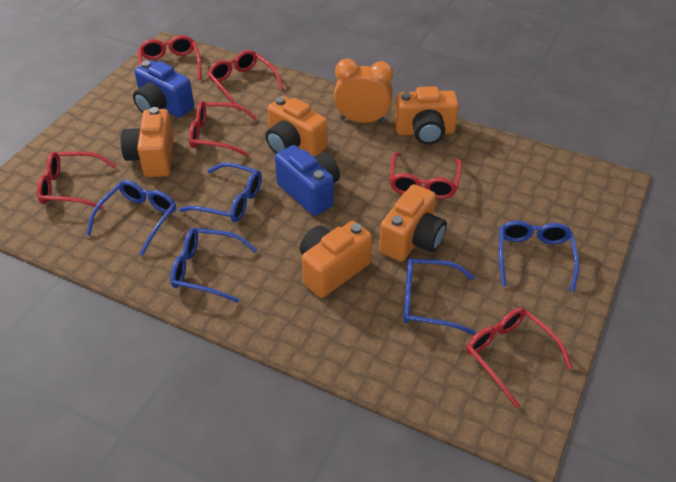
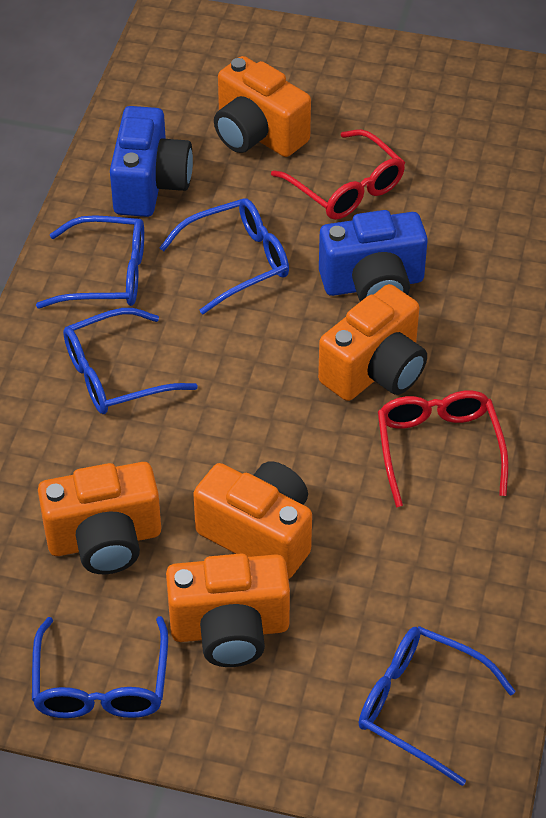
orange clock: [334,59,393,123] = 1 -> none = 0
red glasses: [37,152,117,209] [138,35,201,80] [189,101,258,156] [208,50,284,109] [389,152,462,199] [466,307,572,408] = 6 -> [271,129,405,220] [378,390,509,507] = 2

